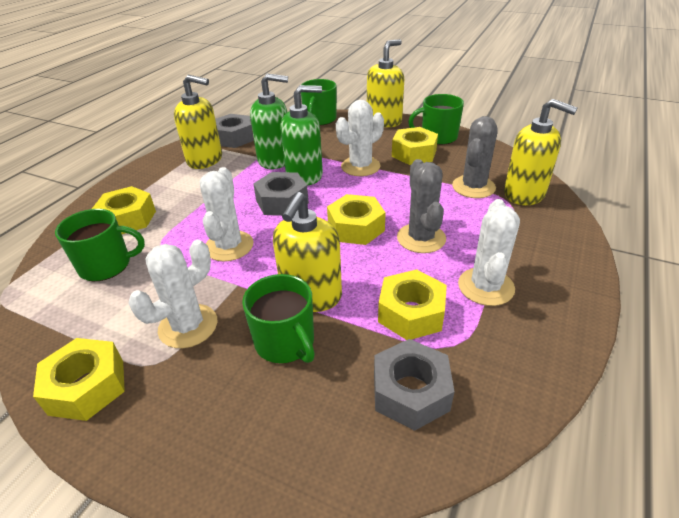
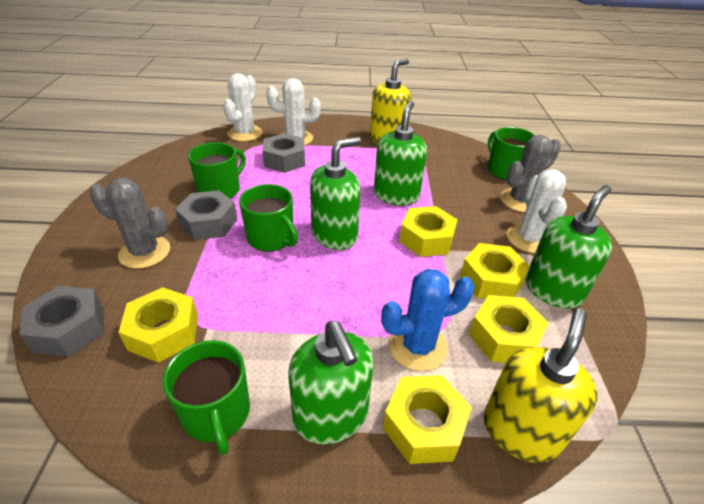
blue cactus: none = 0 -> [381,269,475,371] = 1
green soap dispenser: [250,73,288,169] [280,85,323,185] = 2 -> [288,321,374,445] [310,137,361,250] [374,101,427,205] [526,185,612,309] = 4
white cactus: [129,240,217,348] [200,167,254,261] [336,100,384,176] [458,199,520,306] = 4 -> [223,73,262,141] [266,78,321,146] [507,169,567,253] = 3
yellow soap dispenser: [174,75,222,169] [273,192,342,312] [367,39,404,127] [504,99,577,205] = 4 -> [370,59,412,144] [484,308,598,463] = 2

